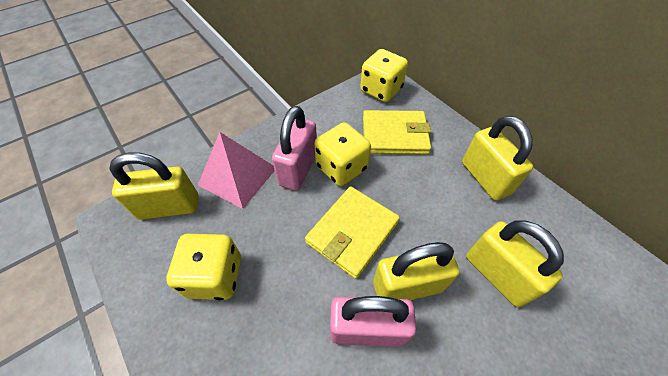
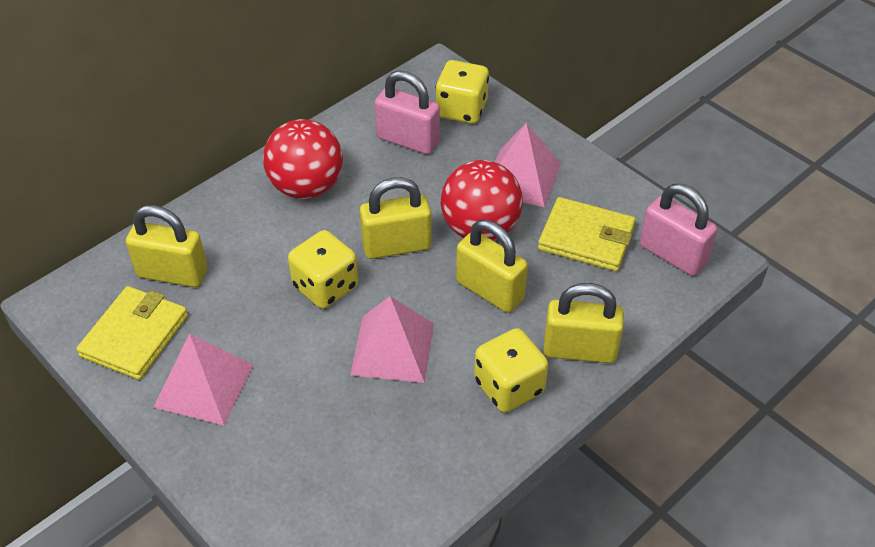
pink pyramid: [198,132,275,209] = 1 -> [153,334,254,425] [350,296,434,383] [495,123,561,207] = 3
red ball: none = 0 -> [263,119,343,199] [441,160,523,241] = 2

